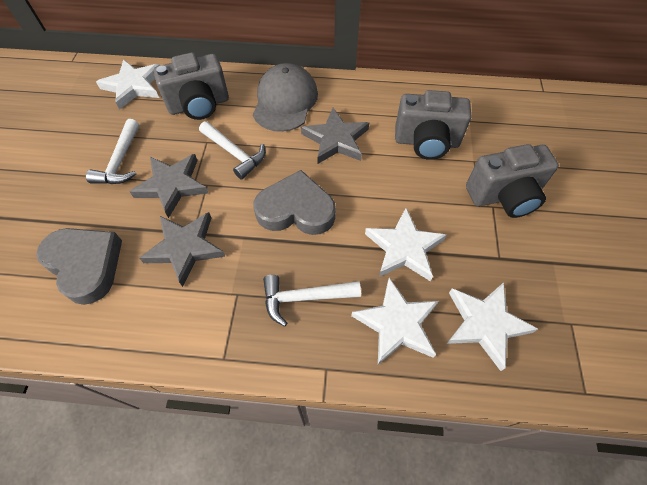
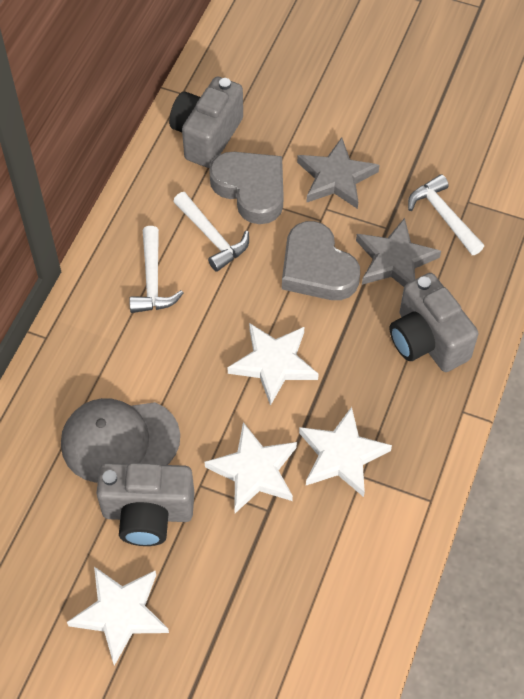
grey star: [130,154,208,218] [139,212,225,287] [301,108,369,164] = 3 -> [297,137,379,209] [356,218,441,287] = 2

